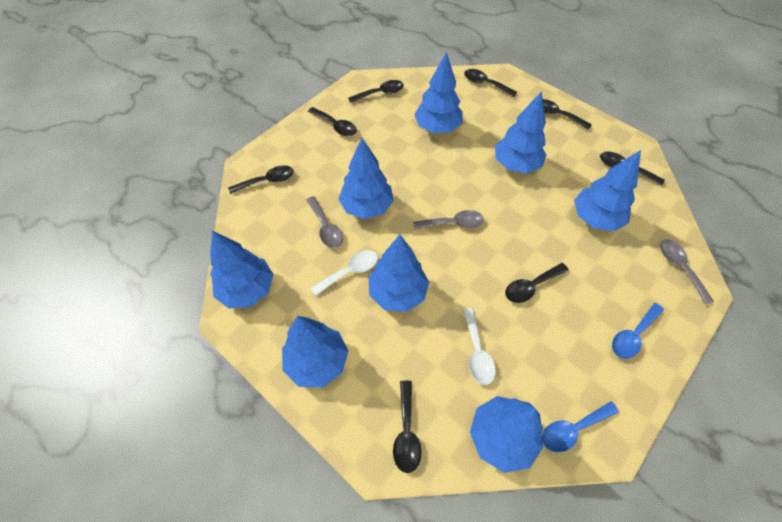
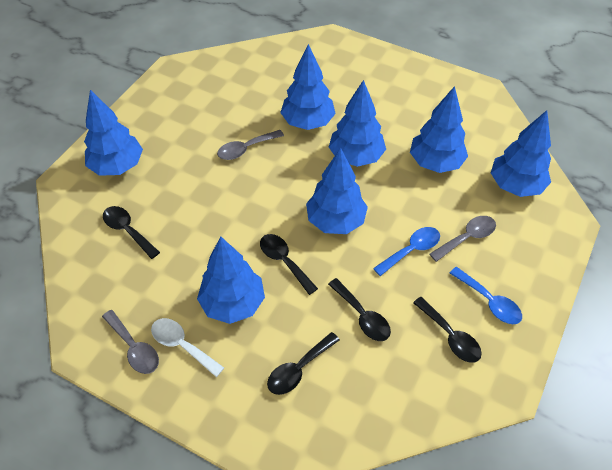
black spoon: [228,165,294,194] [308,107,357,136] [348,80,404,103] [393,380,422,473] [464,69,517,97] [505,263,569,303] [543,99,592,130] [600,151,665,186] = 8 -> [103,206,160,259] [260,234,318,295] [267,332,340,395] [328,278,391,341] [413,297,482,363] = 5
blue tree: [210,231,274,308] [282,316,348,388] [339,138,393,219] [368,234,429,312] [414,52,462,133] [470,396,543,473] [495,91,547,173] [574,150,641,231] = 8 -> [84,90,143,176] [197,236,265,324] [280,44,336,130] [306,148,368,234] [329,80,386,167] [410,86,468,173] [491,110,551,197] = 7
white spoon: [310,250,378,296] [463,308,496,385] = 2 -> [151,318,224,377] = 1

